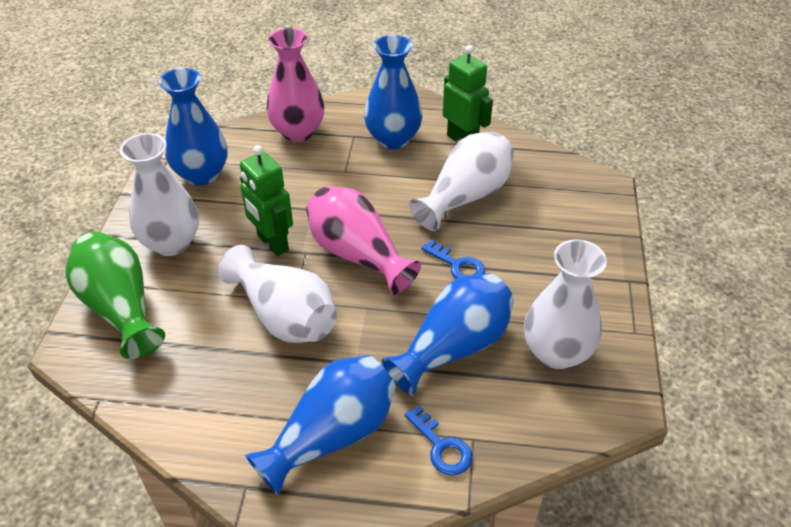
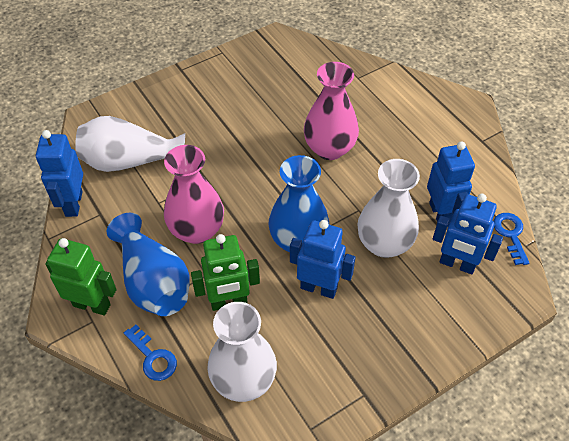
blue robot: none = 0 -> [36,130,83,217] [290,220,356,299] [427,141,475,227] [433,194,503,274] = 4
blue vase: [159,68,228,185] [245,355,396,496] [364,35,422,149] [382,273,514,396] = 4 -> [107,213,190,316] [268,155,329,252] = 2
green vase: [65,232,165,359] = 1 -> none = 0
white vase: [120,133,199,256] [218,245,337,343] [409,132,514,231] [524,239,607,369] = 4 -> [75,116,185,172] [207,302,277,402] [357,159,420,258] = 3

